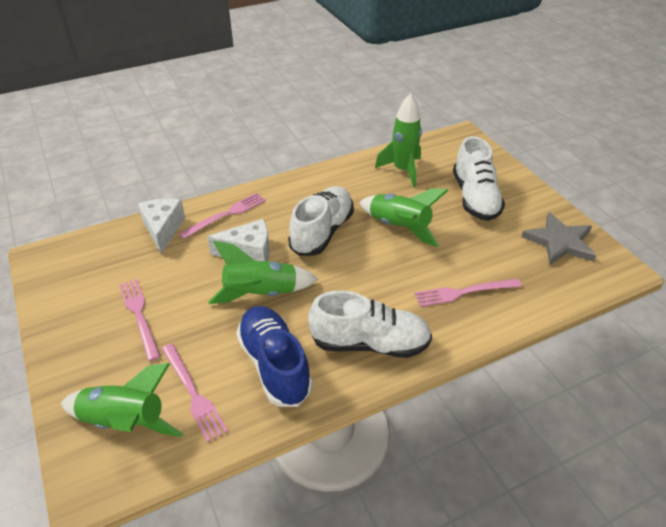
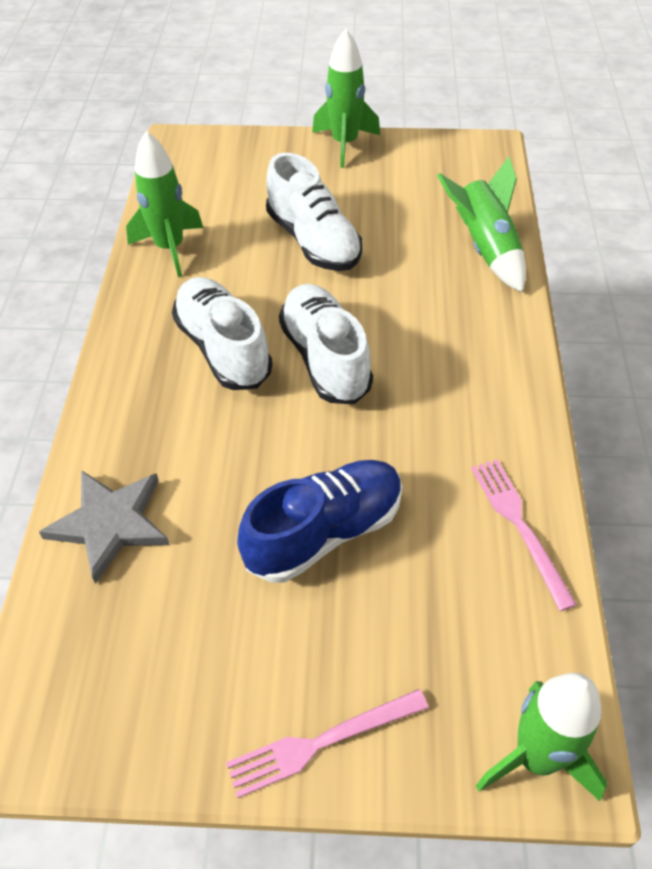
pink fork: [119,279,160,361] [162,343,228,442] [179,193,266,239] [414,279,522,307] = 4 -> [226,689,429,798] [471,459,577,611] = 2
white cheese: [138,199,185,254] [207,219,270,261] = 2 -> none = 0

